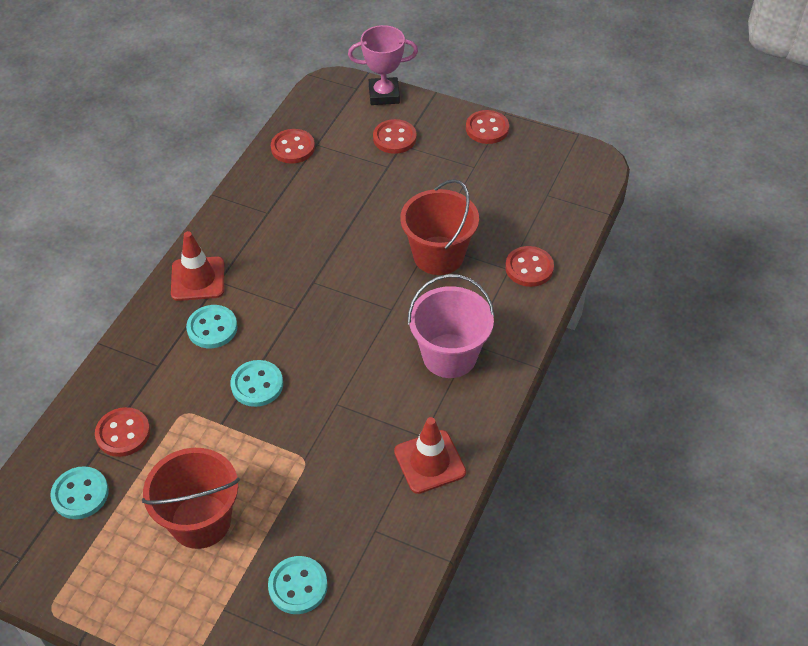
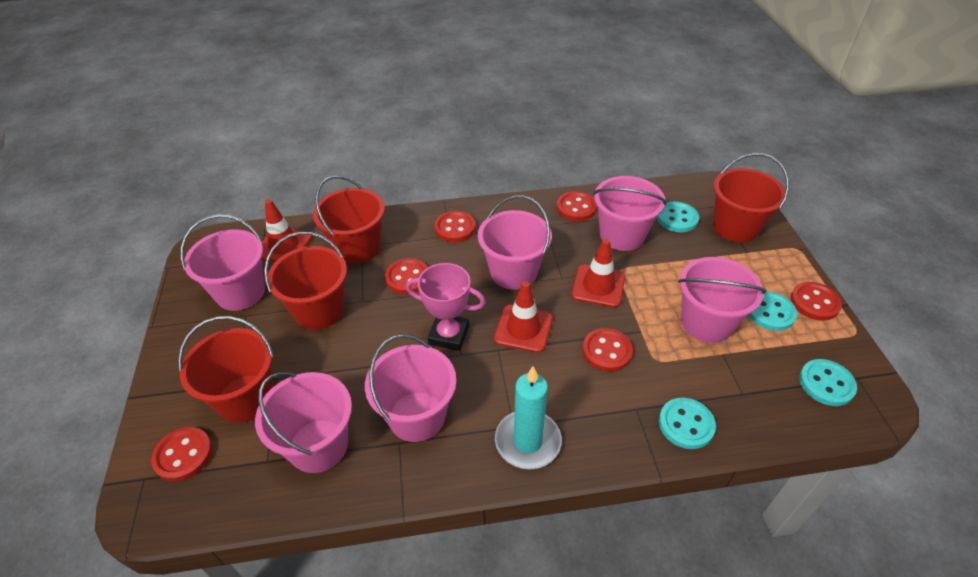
pink bucket: [408,274,495,378] = 1 -> [181,215,265,311] [255,372,352,473] [365,334,456,442] [478,195,552,290] [593,176,666,251] [678,257,766,343] = 6
red bucket: [142,448,240,549] [400,179,479,275] = 2 -> [178,316,274,423] [264,232,347,330] [313,176,385,264] [713,153,789,243] = 4
red button: [95,407,150,457] [271,129,315,163] [373,119,417,154] [466,110,509,144] [505,246,554,287] = 5 -> [151,427,212,481] [385,258,428,294] [434,211,476,242] [557,191,597,221] [582,328,633,372] [791,282,842,321] = 6
red traffic cone: [171,231,224,301] [394,417,466,494] = 2 -> [262,199,312,262] [494,281,553,353] [572,239,625,307] = 3
turquoise candle: none = 0 -> [495,366,562,470] = 1

